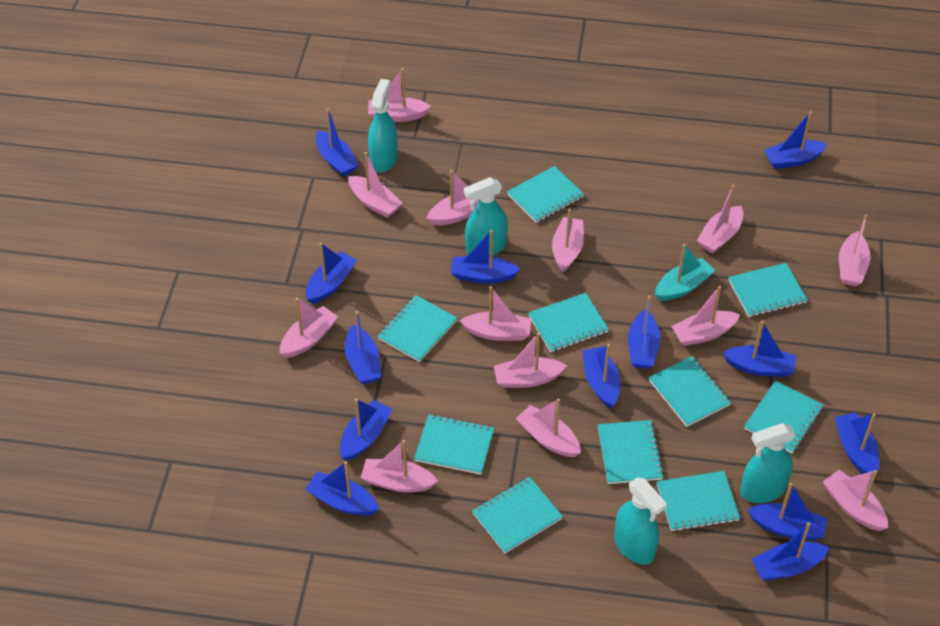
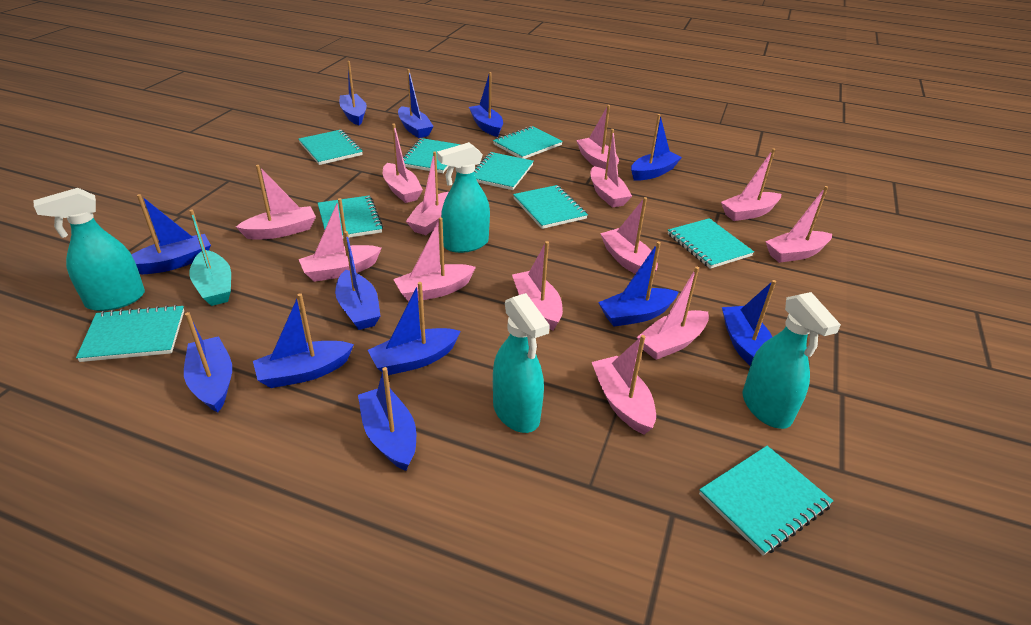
blue boat: [305,461,379,516] [306,243,357,304] [315,109,359,177] [340,398,392,461] [345,311,381,384] [451,230,521,284] [582,344,620,408] [628,296,660,369] [723,321,796,377] [748,483,827,540] [752,522,829,581] [764,111,827,169] [835,412,880,477] = 13 -> [131,194,211,274] [184,312,232,413] [253,293,354,388] [335,231,380,330] [340,61,367,125] [358,367,416,471] [368,282,461,375] [398,69,434,138] [469,72,503,137] [598,242,678,327] [631,114,682,181] [722,280,776,366] = 12
turquoise notebook: [377,295,457,362] [414,414,494,475] [472,477,563,553] [507,166,584,223] [528,293,609,352] [597,420,664,484] [649,356,731,427] [657,471,740,532] [728,263,808,317] [744,381,824,454] = 10 -> [76,305,184,362] [299,130,363,165] [318,195,383,239] [403,138,461,173] [474,152,534,190] [493,126,563,159] [513,185,588,229] [668,218,754,269] [699,446,833,556] = 9

